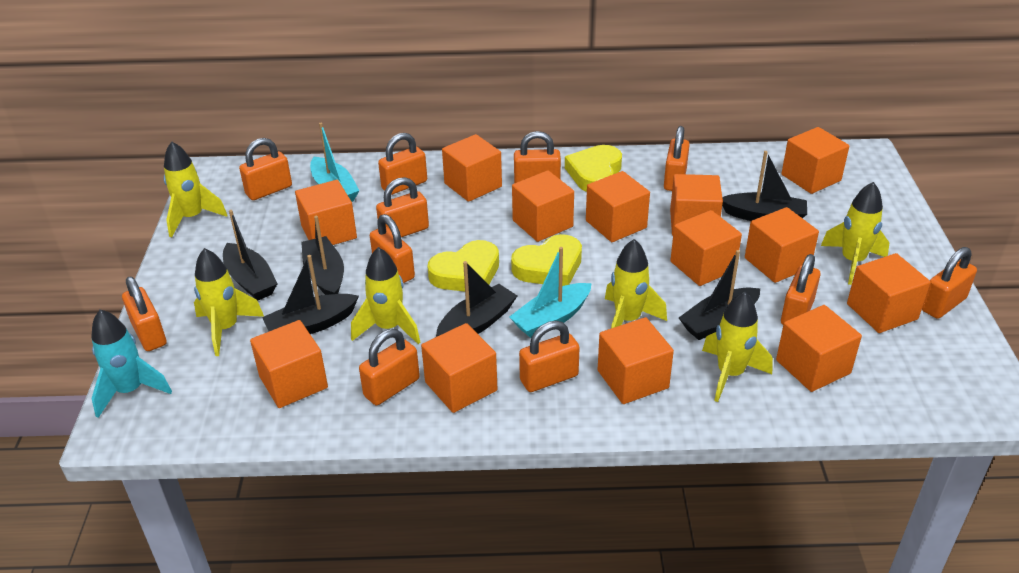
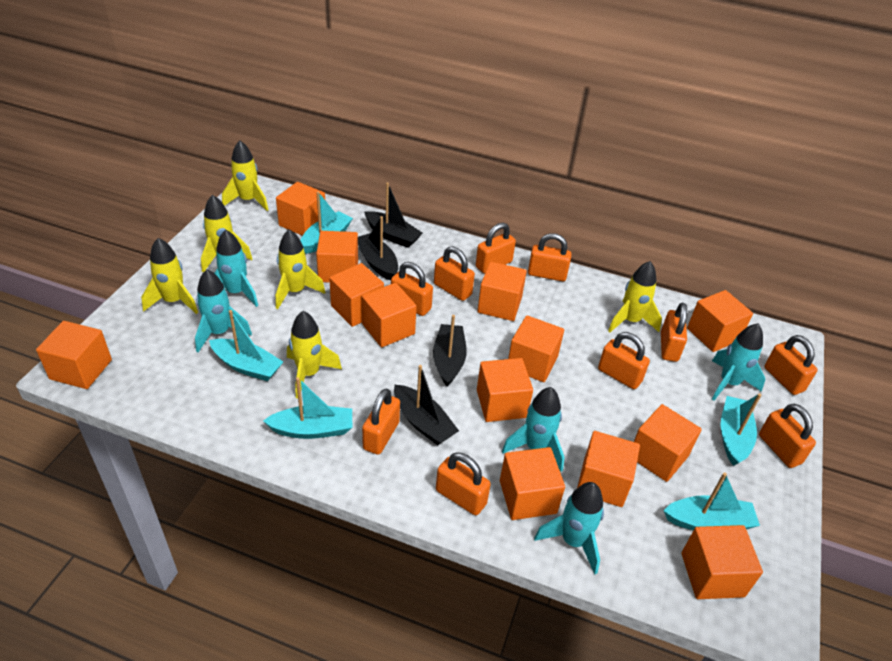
black boat: [223,210,277,301] [262,255,359,334] [301,216,344,295] [436,261,517,336] [679,250,760,340] [722,151,807,221] = 6 -> [358,216,398,280] [364,182,423,248] [394,365,459,445] [433,315,467,386] = 4
orange padlock: [122,276,166,351] [239,138,292,200] [359,329,420,405] [370,214,415,283] [376,177,429,237] [378,133,427,195] [514,131,561,183] [519,321,580,392] [664,126,690,191] [781,254,821,325] [922,247,977,319] = 11 -> [362,388,400,455] [391,262,433,316] [434,246,475,301] [436,452,491,515] [476,223,516,274] [528,233,572,281] [598,332,650,389] [661,303,687,362] [759,404,816,468] [765,335,817,395] = 10
turquoise boat: [310,123,360,202] [509,247,592,338] = 2 -> [209,310,283,381] [263,377,352,439] [300,192,353,254] [663,472,760,530] [721,393,762,466] = 5
turquoise rocket: [91,309,172,418] = 1 -> [195,269,252,353] [215,230,258,307] [502,387,564,472] [534,482,604,574] [712,323,765,401] = 5
yellow heart: [427,240,499,291] [511,234,582,286] [565,145,622,192] = 3 -> none = 0

